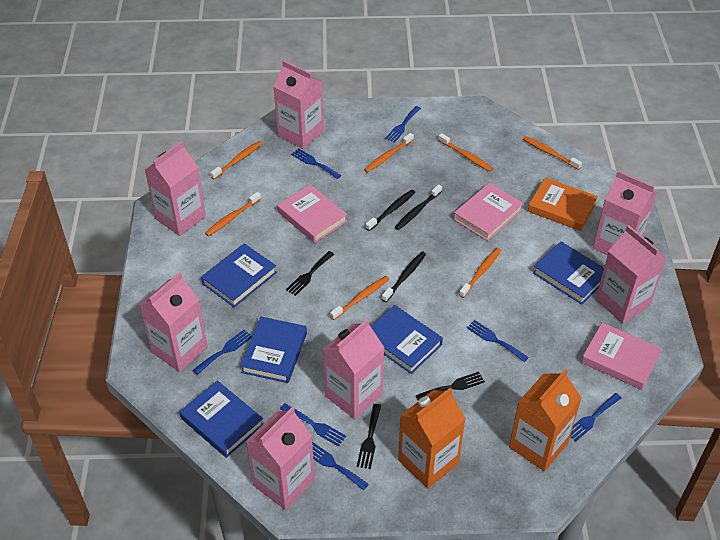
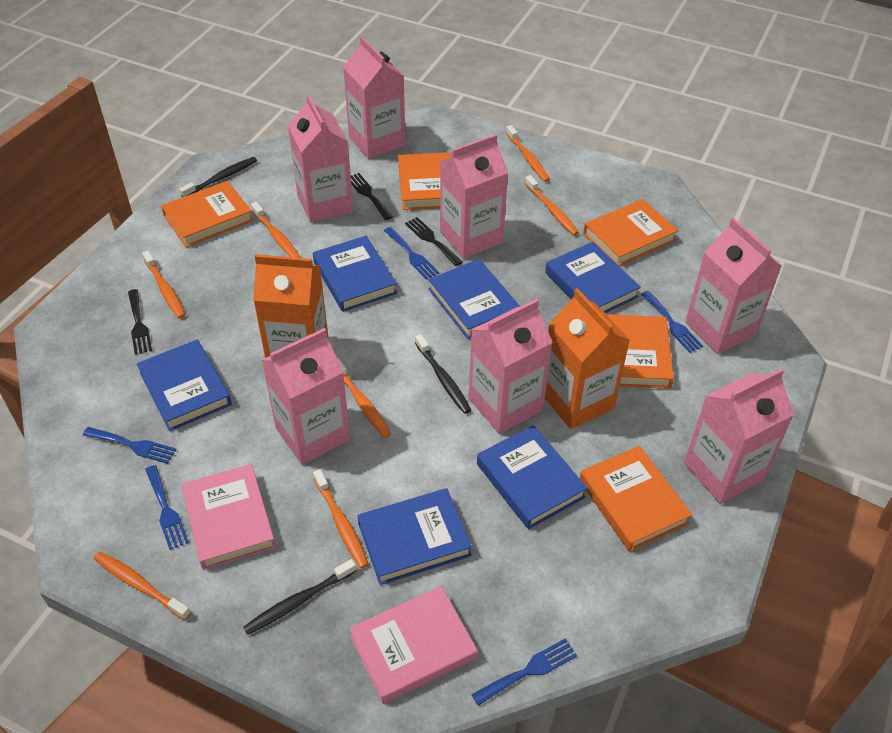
blue book: [180,380,263,458] [201,243,277,308] [240,317,307,383] [371,305,443,374] [533,241,604,305] = 5 -> [137,340,232,431] [313,236,397,312] [357,488,472,585] [428,259,520,339] [477,425,587,529] [545,242,641,313] = 6
blue fork: [193,330,252,375] [280,403,346,447] [291,148,341,179] [312,442,369,490] [385,106,421,143] [467,320,529,362] [570,393,621,441] = 7 -> [83,427,177,464] [145,465,189,550] [384,227,439,279] [471,638,577,706] [641,291,703,353] = 5
orange book: [528,177,598,231] = 1 -> [161,181,253,247] [398,152,452,210] [580,446,692,552] [583,199,678,266] [606,314,674,389] = 5
pink book: [277,184,347,243] [454,183,524,241] [581,322,662,390] = 3 -> [182,464,276,570] [349,586,477,704] = 2

